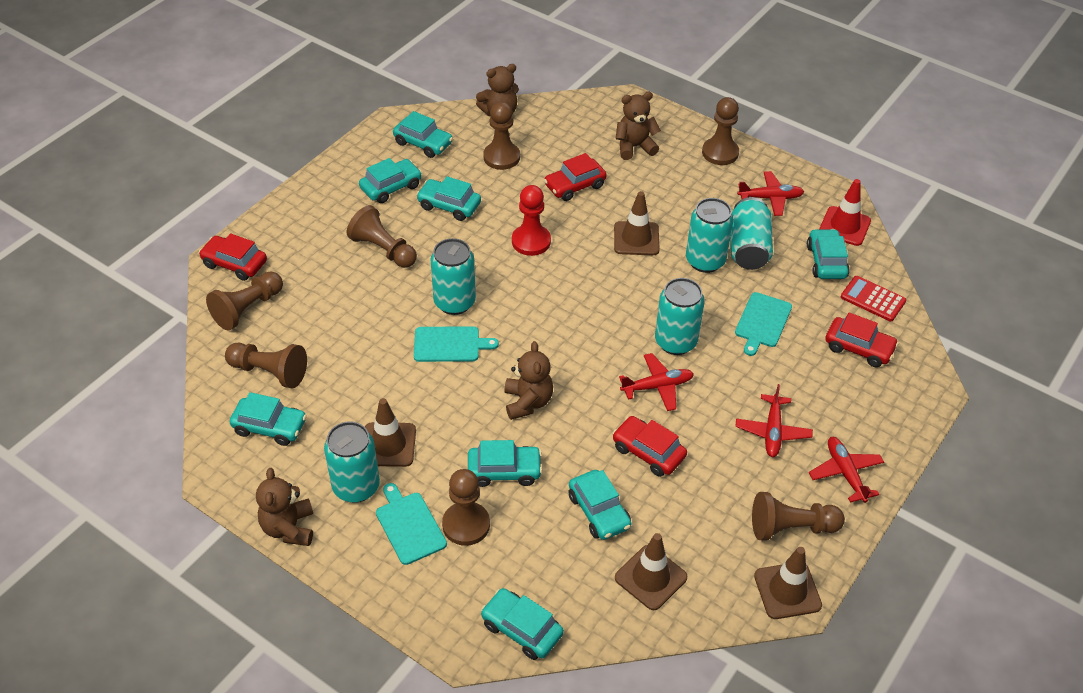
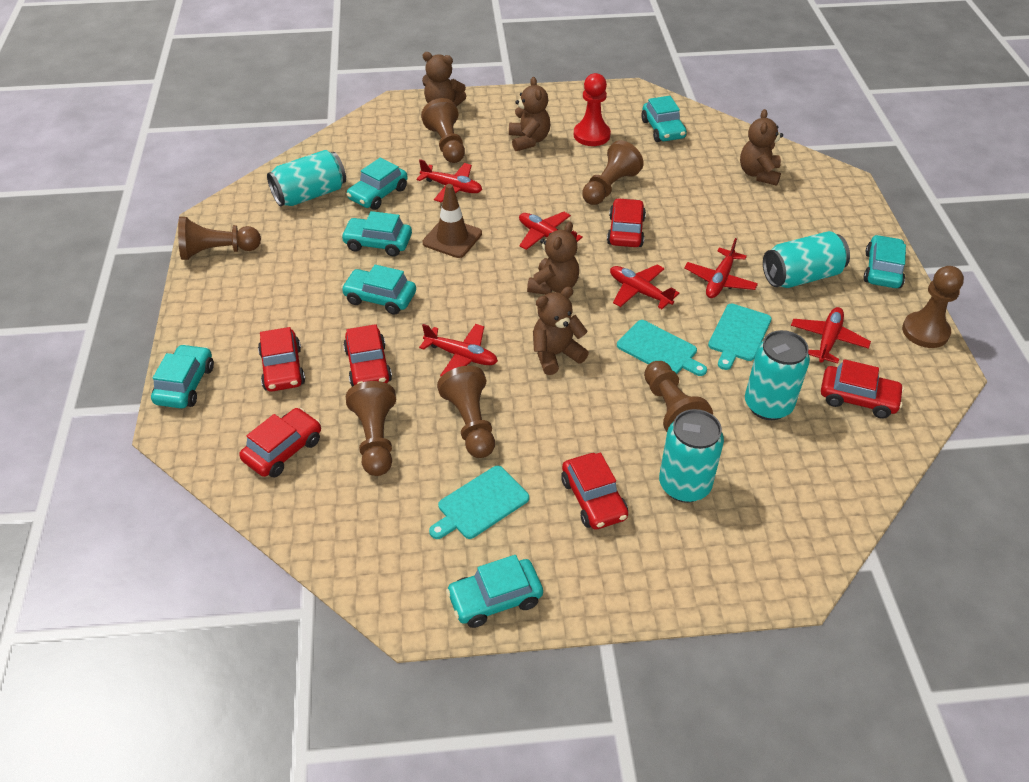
brown teddy bear: [256,468,313,546] [476,64,519,117] [504,341,553,420] [616,92,661,160] = 4 -> [422,52,466,107] [509,77,550,151] [527,222,579,295] [533,287,589,375] [740,109,783,186] = 5
brown traffic cone: [365,398,416,467] [614,191,660,255] [615,533,687,610] [754,547,822,619] = 4 -> [423,184,482,258] = 1
red calculator: [841,276,906,321] = 1 -> none = 0
red car: [199,233,267,281] [544,153,607,201] [613,416,687,477] [825,312,899,367] = 4 -> [239,408,321,478] [258,327,305,392] [343,324,392,387] [561,453,628,529] [607,198,646,247] [821,359,904,419] = 6
red plane: [619,353,694,411] [735,384,813,457] [737,171,804,216] [809,437,884,503] = 4 -> [417,159,482,202] [419,324,498,376] [519,212,583,250] [610,265,679,309] [684,238,758,298] [791,307,871,364] = 6
red traffic cone: [819,179,871,246] = 1 -> none = 0
turquoise can: [324,422,380,503] [430,238,476,315] [655,278,705,355] [686,198,734,273] [731,197,773,270] = 5 -> [267,150,346,207] [659,409,724,503] [745,330,810,420] [763,231,850,288] = 4
turquoise car: [230,392,307,446] [359,158,422,203] [393,111,453,158] [416,176,481,221] [468,440,542,487] [481,588,564,660] [568,470,631,540] [807,229,850,279] = 8 -> [151,344,214,408] [341,211,412,257] [341,265,416,315] [347,158,408,210] [446,555,543,628] [641,96,687,142] [864,235,906,288] = 7

